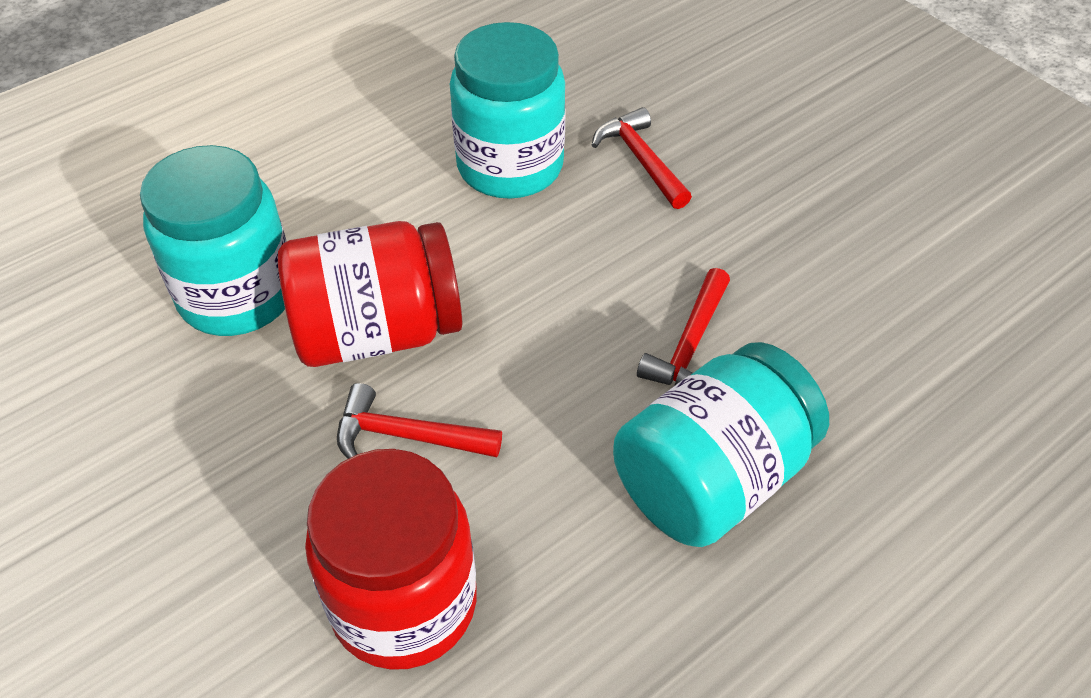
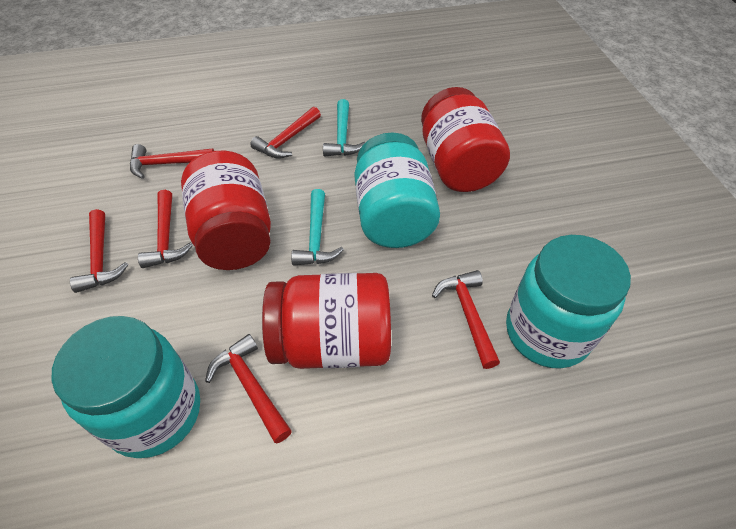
red hammer: [337,383,502,459] [592,107,692,209] [637,268,730,385] = 3 -> [70,209,128,293] [130,144,214,179] [138,190,193,268] [205,334,292,443] [250,107,321,159] [432,270,500,369] = 6
red jar: [278,221,462,367] [305,449,477,670] = 2 -> [181,151,271,270] [262,273,391,369] [421,87,510,192] = 3
turquoise hammer: none = 0 -> [291,189,344,266] [323,99,366,157] = 2

